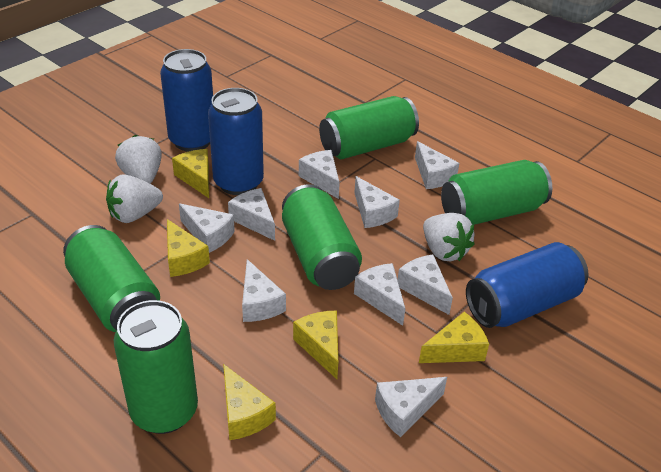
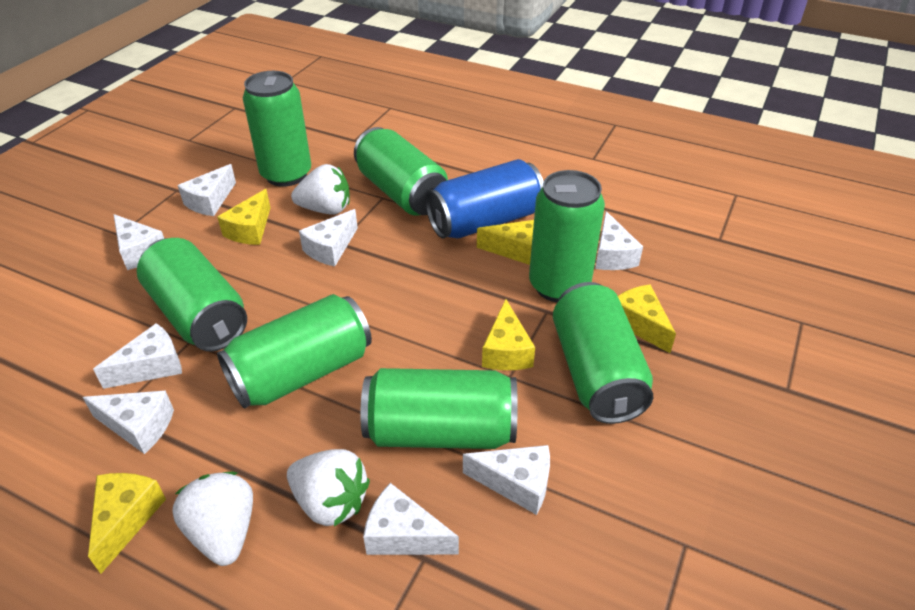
blue can: [160,49,213,152] [208,88,264,195] [466,242,588,328] = 3 -> [425,159,544,239] = 1
green can: [63,225,160,332] [114,300,198,434] [282,184,362,290] [319,96,419,159] [441,160,552,225] = 5 -> [137,238,247,351] [217,294,372,409] [243,71,311,187] [354,127,448,216] [360,368,518,449] [529,170,605,302] [553,282,653,424] = 7
white cheese: [179,203,235,253] [228,188,275,241] [242,259,286,322] [299,150,340,199] [354,176,400,228] [354,263,405,326] [375,377,447,437] [398,254,453,315] [415,141,459,189] = 9 -> [82,390,174,454] [93,323,182,389] [113,214,164,270] [178,164,236,216] [299,209,358,266] [363,483,459,555] [463,445,550,515] [595,211,643,270] = 8

